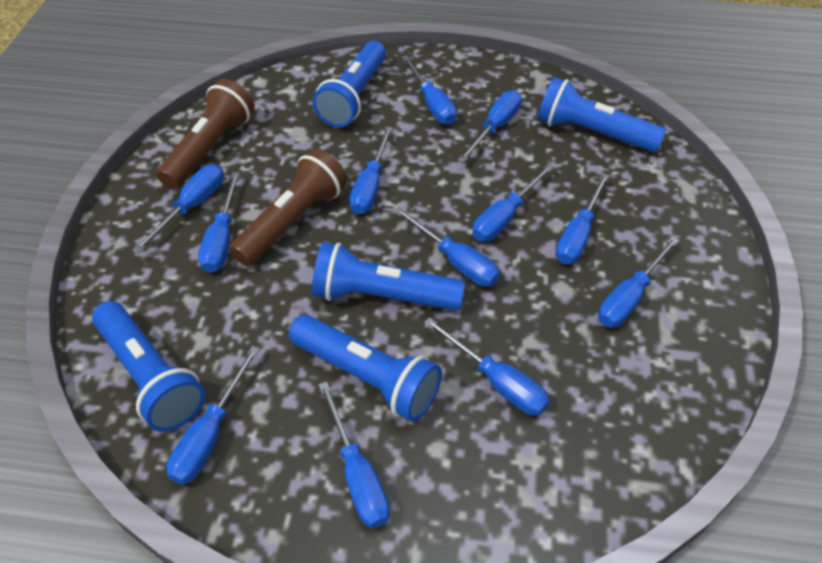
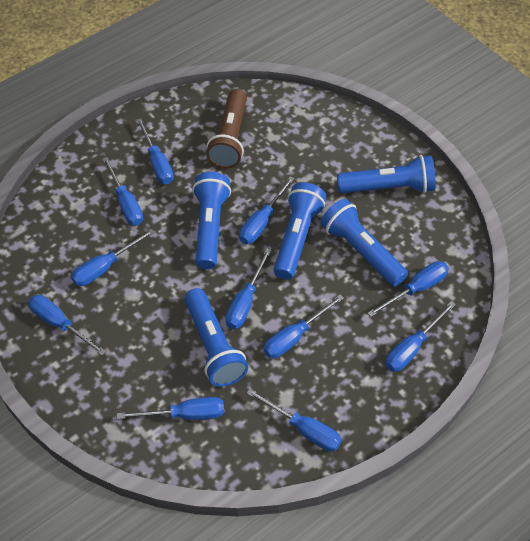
blue screwdriver: [132,164,224,254] [167,346,260,484] [198,172,240,273] [318,381,390,528] [349,126,393,214] [394,207,500,287] [401,55,457,125] [424,317,550,415] [458,90,522,163] [472,164,554,241] [556,173,610,264] [598,236,679,327] = 12 -> [28,295,106,356] [71,228,155,286] [102,157,143,225] [117,397,224,420] [137,118,174,184] [225,248,272,329] [239,176,295,244] [247,389,341,451] [264,295,344,358] [368,261,449,317] [386,301,456,372] = 11
brown flashlight: [157,79,255,189] [229,149,347,266] = 2 -> [206,89,247,168] = 1

